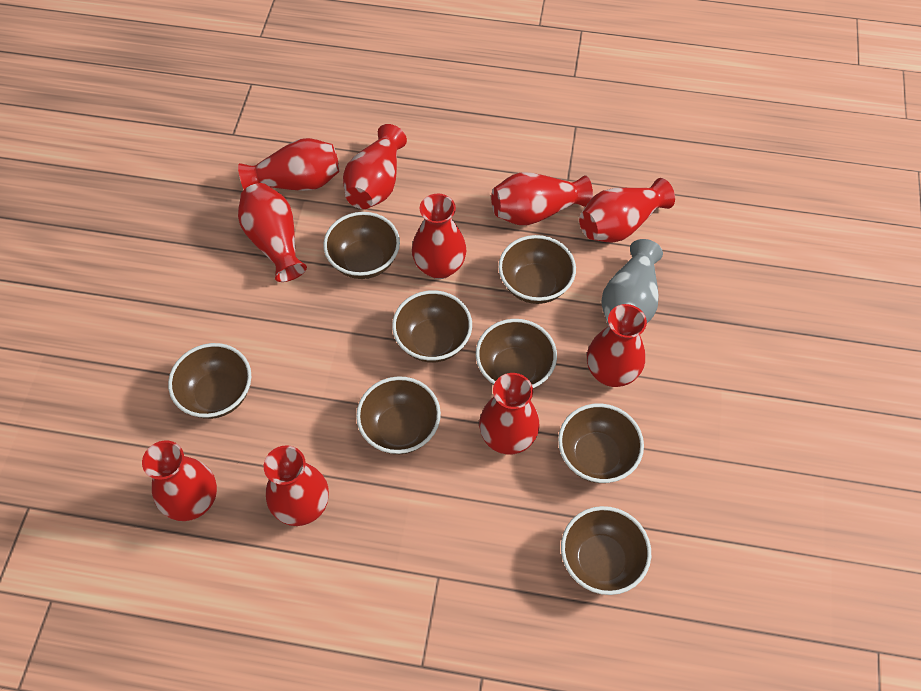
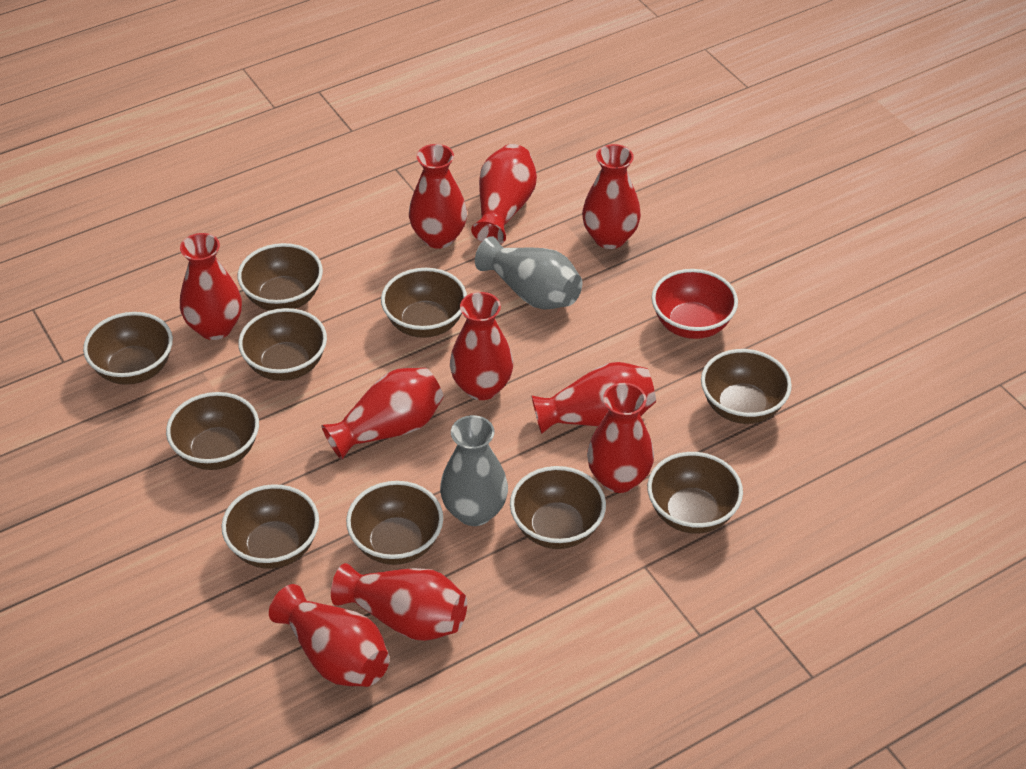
brown bowl: [168,343,251,419] [323,212,400,279] [356,376,441,454] [392,290,472,363] [476,319,557,389] [499,235,576,304] [558,404,644,483] [561,506,651,595] = 8 -> [83,312,173,385] [166,392,259,470] [221,484,319,569] [238,243,323,311] [238,308,327,381] [346,481,443,565] [381,268,467,338] [510,466,606,549] [647,452,743,534] [701,349,792,424] = 10
grey vase: [601,239,663,326] = 1 -> [440,415,508,526] [475,236,582,309] = 2
red bowl: none = 0 -> [652,269,738,339] = 1

